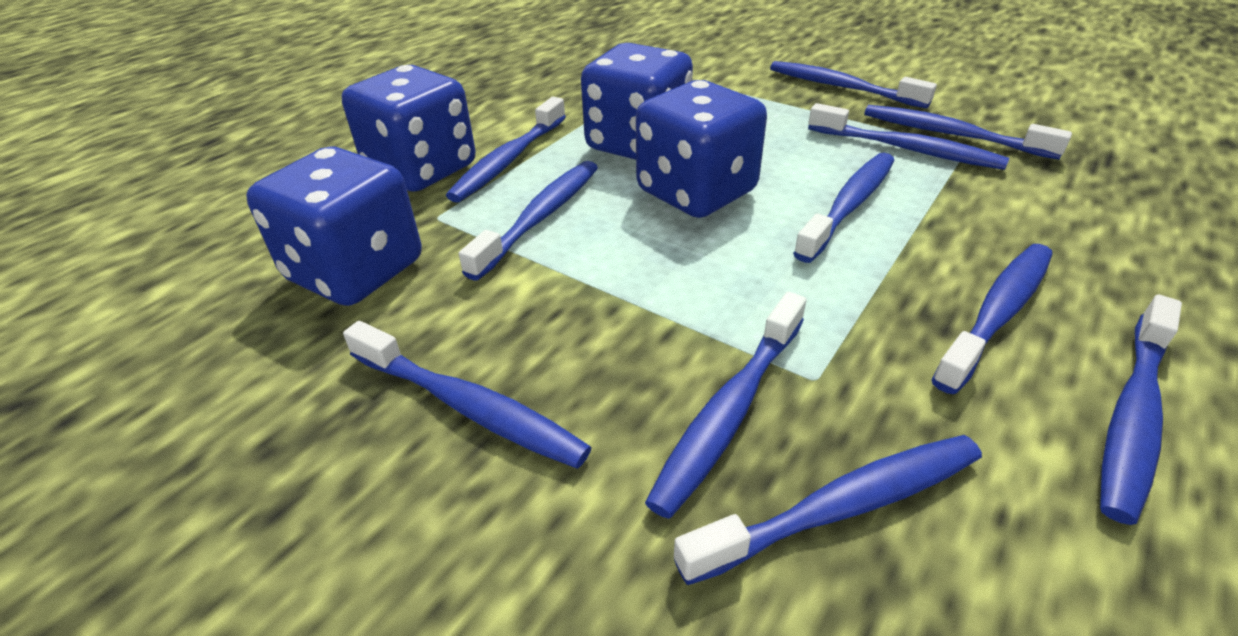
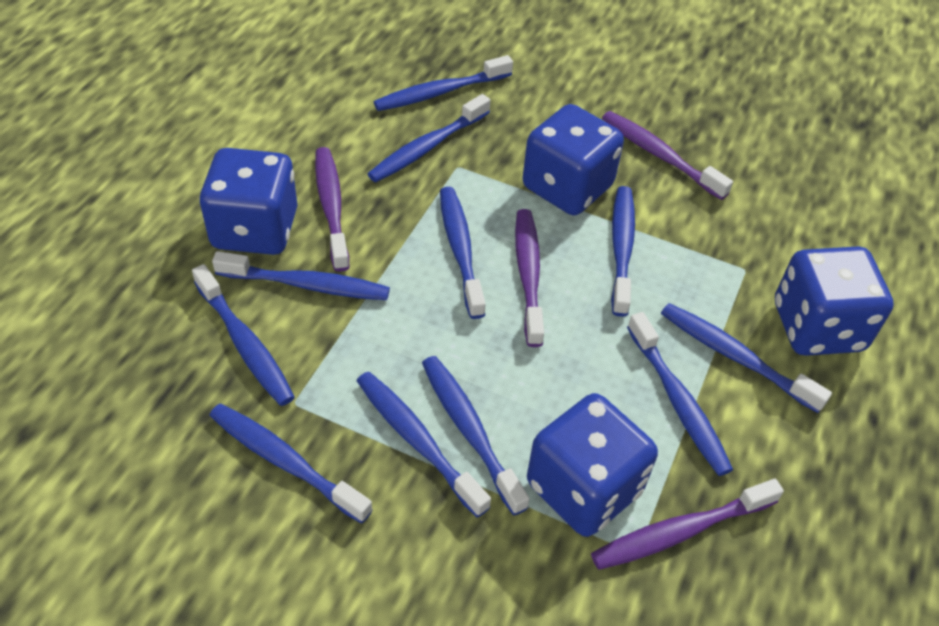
purple toothbrush: none = 0 -> [315,147,349,272] [515,209,544,347] [591,479,784,570] [602,111,733,200] = 4

